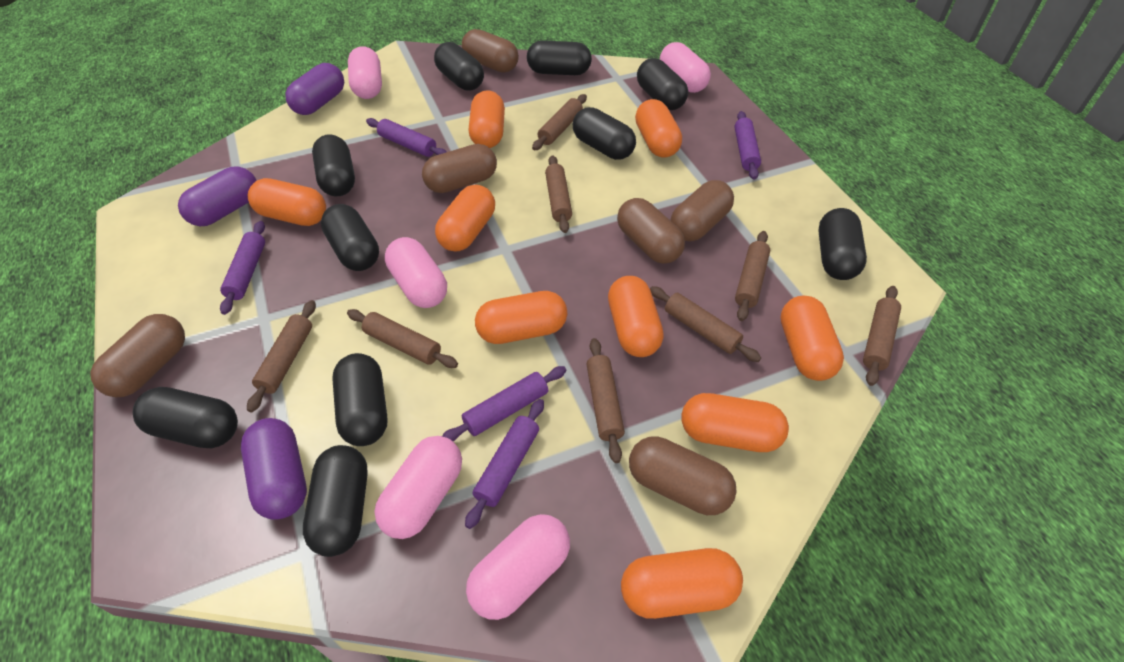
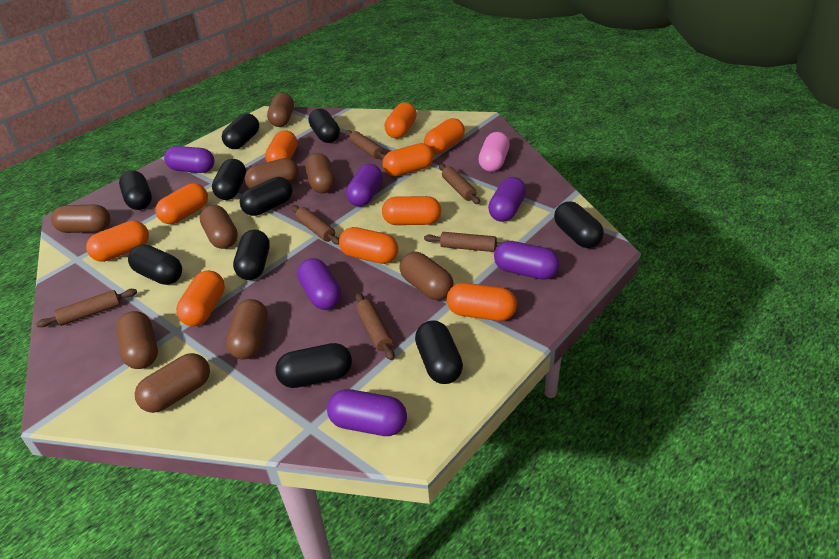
brown capsule: [90,314,185,397] [422,144,497,193] [462,29,519,72] [617,198,685,264] [629,436,737,515] [670,180,734,241] = 6 -> [51,204,110,233] [116,311,158,369] [135,353,210,413] [200,205,238,249] [226,299,268,359] [245,158,299,188] [267,93,294,127] [305,153,335,193] [399,252,454,300] = 9
brown rolling pin: [247,300,316,412] [347,309,458,368] [532,94,587,150] [545,155,572,233] [586,338,625,463] [650,286,761,362] [735,231,770,321] [863,286,901,386] = 8 -> [36,289,137,327] [291,205,339,244] [346,130,386,160] [355,293,395,360] [424,232,503,252] [439,164,480,204] = 6
orange capsule: [248,178,326,226] [435,184,495,251] [468,90,505,148] [475,291,567,344] [608,276,664,357] [621,548,743,619] [635,99,682,158] [682,393,789,452] [780,296,844,381] = 9 -> [86,221,149,262] [155,183,208,224] [176,270,225,326] [265,130,297,162] [339,227,398,264] [382,143,434,176] [382,196,441,225] [384,102,417,138] [424,118,465,154] [447,283,517,321] = 10
pink capsule: [348,46,382,99] [374,436,462,539] [385,237,447,308] [466,514,570,620] [660,42,711,93] = 5 -> [478,132,510,172] = 1
purple capsule: [178,167,257,226] [241,418,307,520] [285,63,344,115] = 3 -> [164,146,214,173] [297,258,342,310] [327,389,407,436] [346,164,383,207] [488,177,526,222] [494,241,560,280] = 6
purple rolling pin: [220,221,265,315] [366,118,447,157] [442,366,566,441] [465,399,544,529] [734,111,761,180] = 5 -> none = 0

